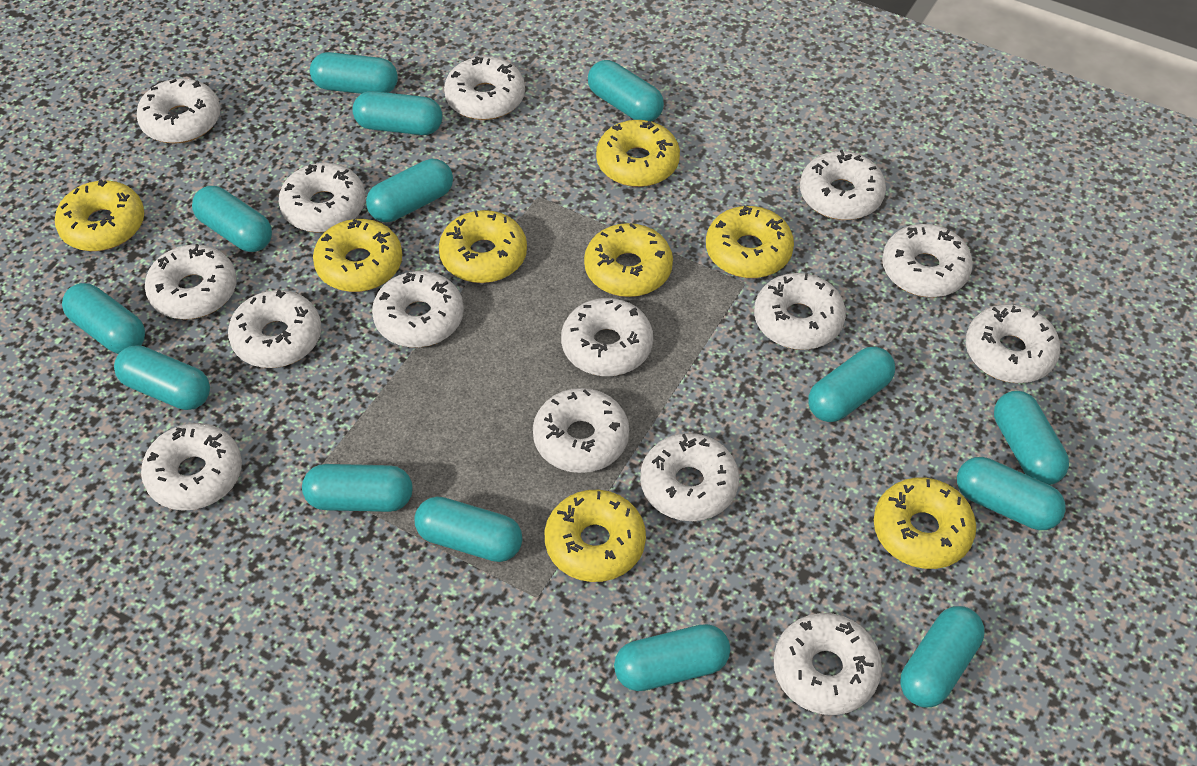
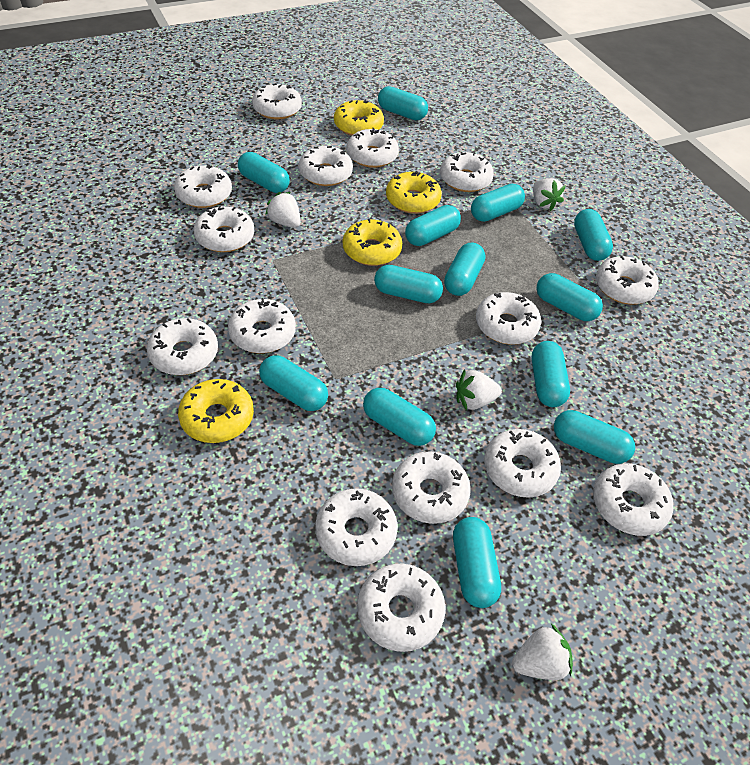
turquoise capsule: [62,283,145,354] [114,345,210,410] [192,186,272,252] [302,464,413,512] [310,52,398,94] [352,91,443,135] [366,159,453,222] [414,496,522,562] [588,60,664,121] [614,624,730,691] [808,347,895,422] [900,606,984,708] [957,457,1066,530] [994,391,1069,485] = 14 -> [238,152,290,193] [259,355,328,411] [363,388,436,446] [374,265,443,303] [378,86,428,120] [405,205,461,246] [444,243,485,296] [453,517,501,608] [471,184,525,222] [531,341,570,407] [536,273,603,321] [554,410,635,464] [574,209,613,261] = 13
white strawberry: none = 0 -> [265,192,300,228] [456,369,502,410] [512,624,573,680] [533,178,566,211] = 4
yellow donut: [55,179,144,251] [313,219,402,292] [439,210,527,283] [545,490,646,582] [584,223,673,297] [596,120,680,187] [706,206,794,278] [874,478,976,569] = 8 -> [178,379,254,443] [334,100,384,136] [343,219,402,266] [386,171,442,214] = 4

